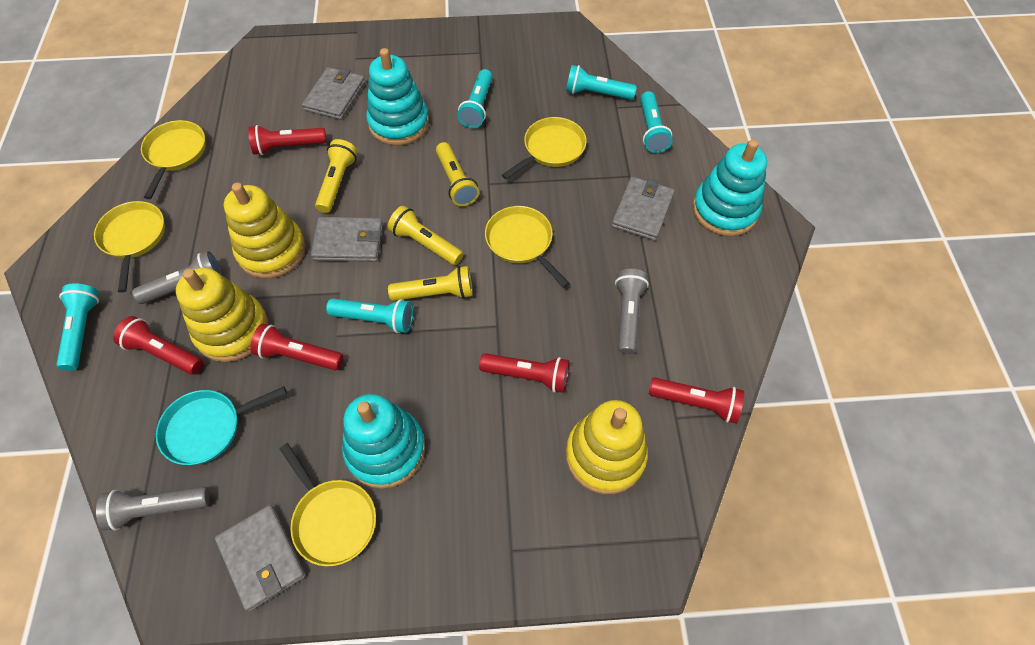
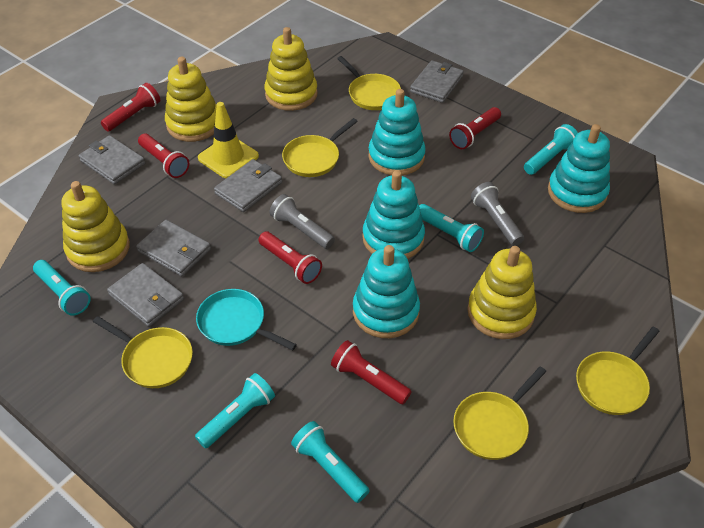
grey flashlight: [96,486,210,531] [132,251,223,304] [615,269,649,354] = 3 -> [270,194,335,249] [471,182,524,246] = 2
grey wallet: [215,505,306,612] [302,67,365,120] [311,217,383,262] [611,177,675,241] = 4 -> [79,135,145,185] [107,263,184,327] [136,220,211,276] [214,159,282,212] [410,60,464,103] = 5
turquoise stacking toy: [342,394,425,489] [366,48,429,145] [693,139,767,236] = 3 -> [353,245,420,338] [363,170,425,259] [369,89,426,175] [548,124,610,213] = 4
yellow flashlight: [315,139,357,213] [388,206,463,265] [388,266,473,301] [436,142,479,206] = 4 -> none = 0
yellow stacking toy: [176,268,268,362] [224,183,306,278] [566,400,648,494] = 3 -> [62,181,130,272] [165,57,217,142] [265,27,318,111] [467,246,537,339] = 4
yellow traffic cone: none = 0 -> [198,102,259,178] = 1

